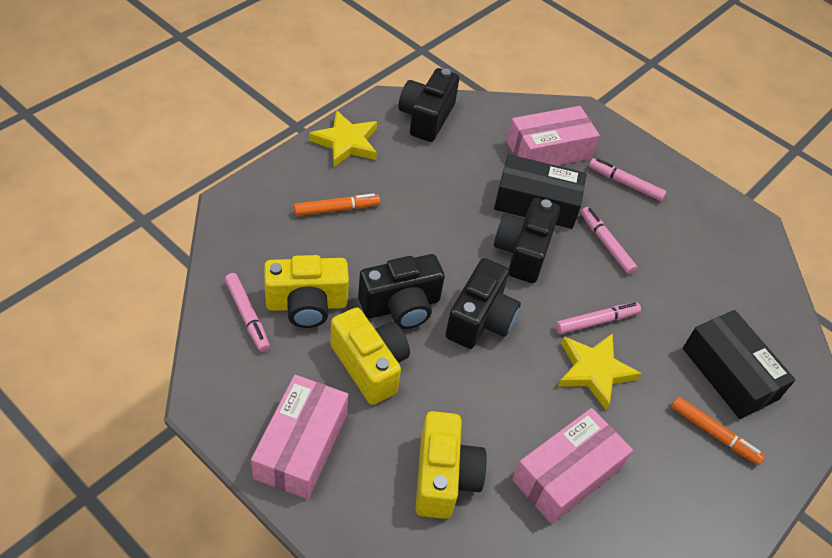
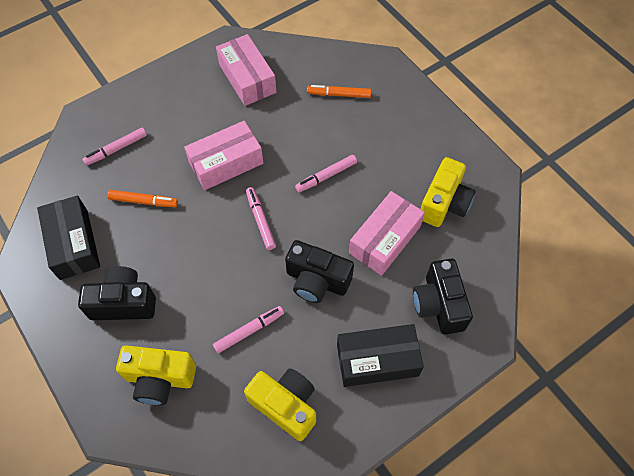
black camera: [358,254,445,329] [399,68,459,142] [445,258,521,349] [494,198,560,283] = 4 -> [78,266,156,320] [285,240,354,303] [413,259,473,335] = 3
yellow star: [309,110,377,167] [558,333,642,410] = 2 -> none = 0

